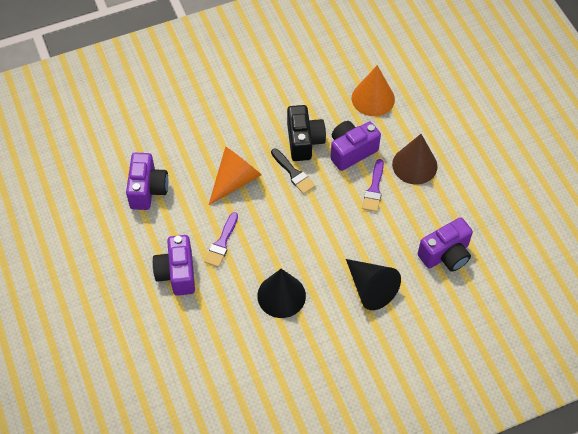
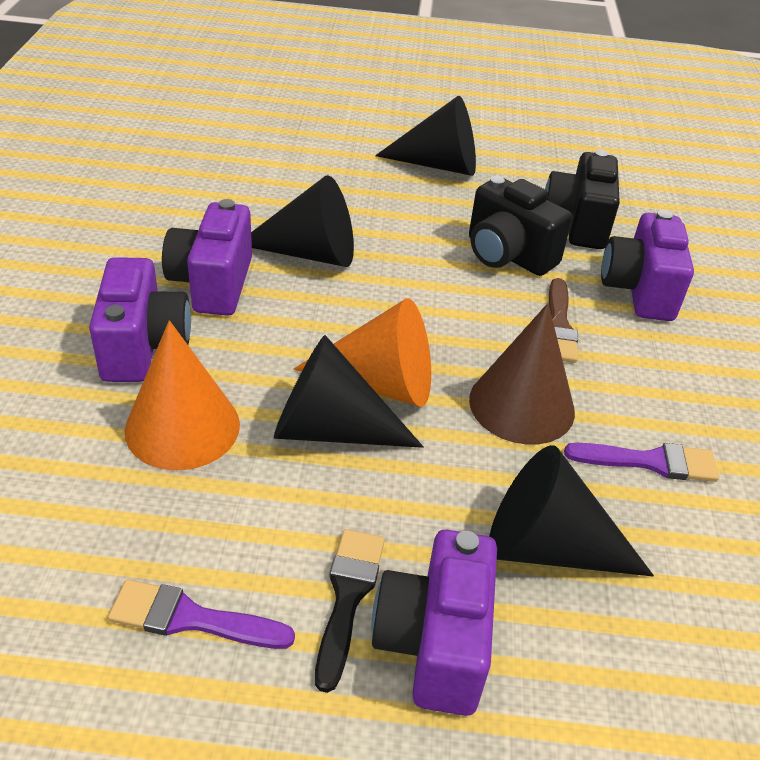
black camera: [287,105,326,161] = 1 -> [469,176,573,276] [545,149,620,249] = 2
black cone: [257,269,306,318] [346,259,401,310] = 2 -> [251,175,354,267] [274,335,423,448] [375,96,476,176] [489,445,654,577] = 4
brown brush: none = 0 -> [549,278,578,363] = 1

